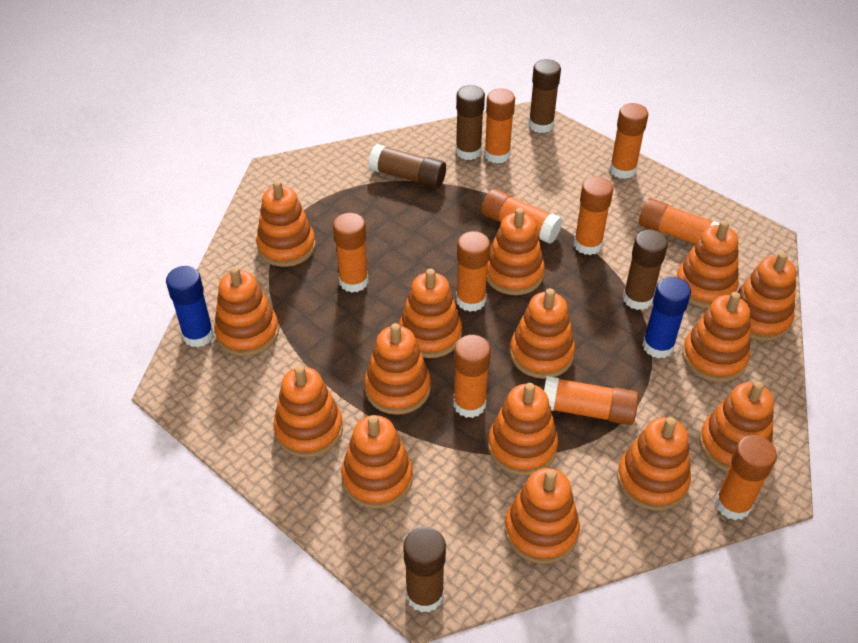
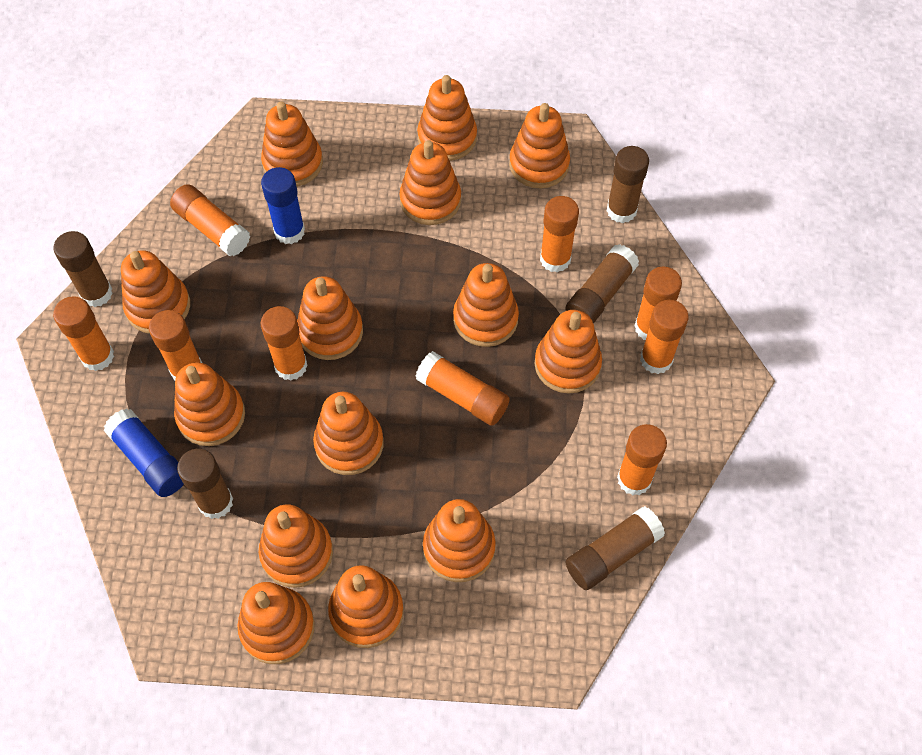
orange glue stick: [333,213,369,293] [453,335,491,418] [456,231,490,312] [482,189,562,244] [484,88,515,164] [544,376,638,425] [574,176,613,255] [610,103,648,179] [639,198,720,244] [715,435,777,520] = 10 -> [53,296,114,371] [149,310,202,381] [170,184,250,256] [261,306,308,381] [415,351,510,426] [540,196,579,273] [617,424,667,495] [635,266,682,340] [640,300,689,374] = 9
orange stacking toy: [214,267,279,356] [256,180,316,267] [273,365,343,458] [341,415,413,508] [364,323,431,415] [399,269,462,358] [487,208,545,295] [488,383,558,475] [505,468,580,564] [510,288,575,379] [617,417,691,511] [676,220,739,308] [682,292,750,382] [699,381,774,472] [738,252,797,341] = 15 -> [121,250,190,334] [174,362,245,446] [238,582,315,664] [259,504,333,588] [261,101,323,186] [297,276,363,360] [313,392,384,475] [328,565,404,648] [399,140,461,225] [417,75,477,161] [423,499,496,582] [453,263,519,347] [509,103,570,188] [535,310,602,394] = 14

